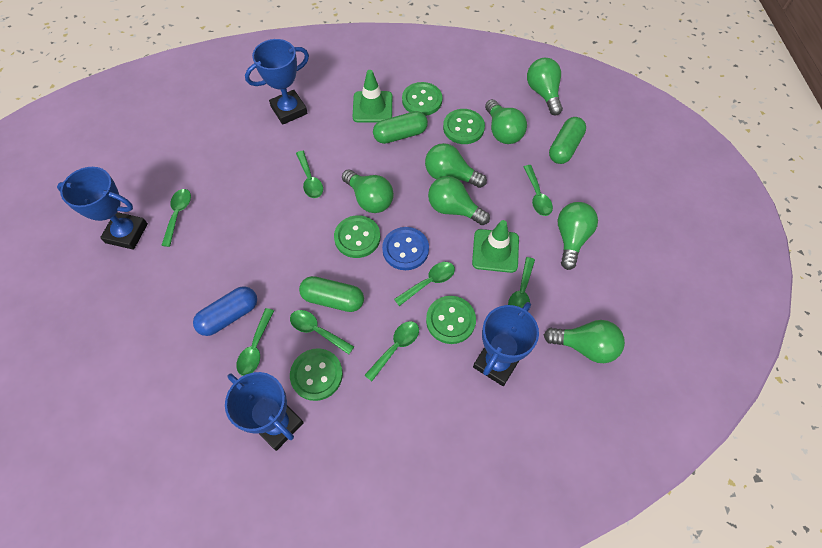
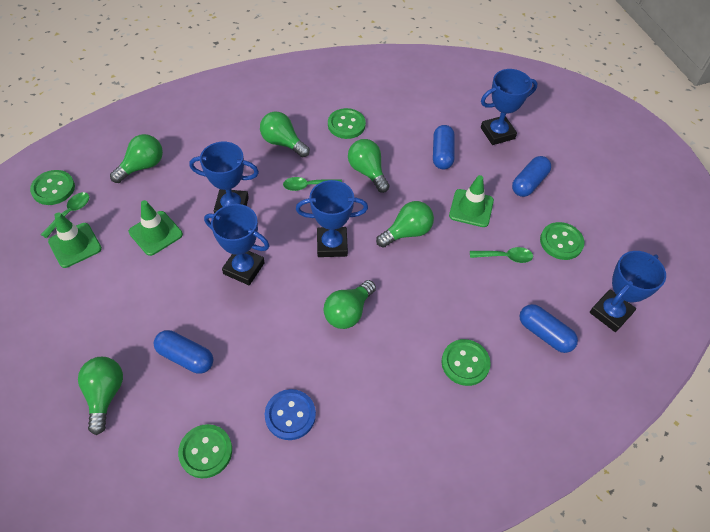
blue capsule: [193,286,257,336] = 1 -> [154,330,213,374] [433,125,455,169] [512,156,551,197] [519,304,578,353] = 4
blue trophy: [57,167,148,250] [225,372,304,451] [245,39,309,125] [473,302,539,386] = 4 -> [189,142,259,214] [204,204,269,285] [296,180,368,257] [481,69,538,145] [590,251,666,332] = 5
green capsule: [299,276,364,312] [373,111,428,144] [549,117,586,164] = 3 -> none = 0
green light bulb: [342,170,394,213] [425,143,487,188] [428,176,490,225] [485,99,527,144] [527,58,563,116] [544,320,625,363] [558,202,598,270] = 7 -> [78,357,123,435] [110,134,163,183] [260,112,310,157] [323,280,376,329] [348,139,390,193] [376,201,434,248] = 6
green spoon: [161,189,191,247] [236,308,274,376] [290,310,354,354] [296,151,323,198] [364,321,419,382] [394,262,455,306] [508,257,535,308] [524,165,553,216] = 8 -> [41,192,89,238] [283,177,342,191] [470,247,533,263] = 3
green traffic cone: [352,70,392,122] [472,220,519,273] = 2 -> [48,213,102,268] [129,200,183,256] [449,175,494,227] = 3

